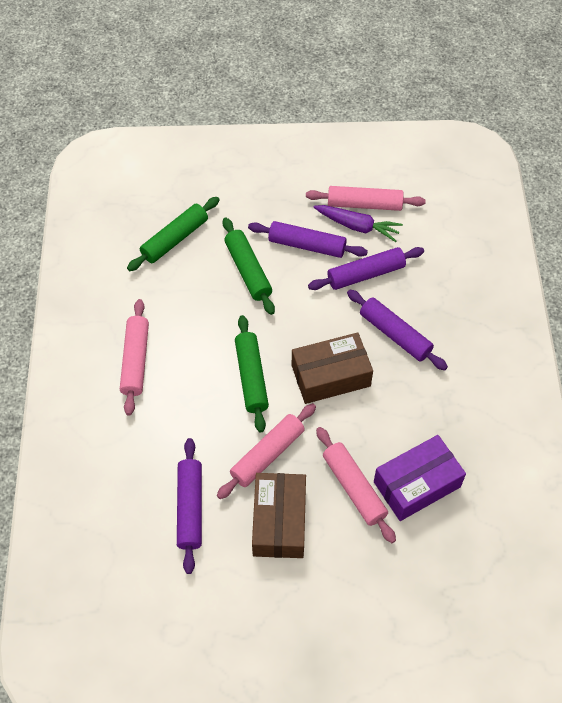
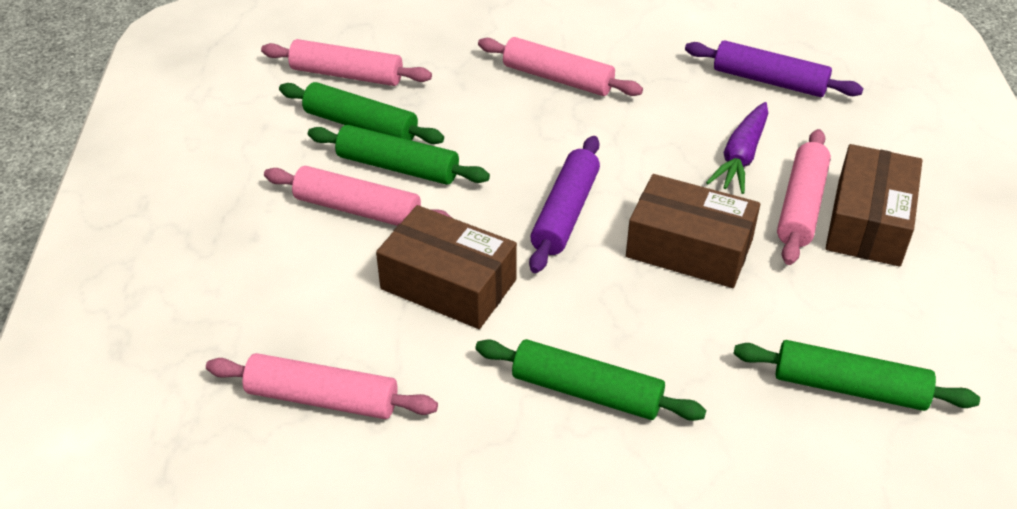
brown box: [252,473,306,558] [292,333,373,404] = 2 -> [376,205,517,329] [626,174,760,288] [825,144,922,267] = 3
green rolling pin: [127,197,219,271] [223,218,275,315] [235,315,269,433] = 3 -> [279,82,444,144] [308,125,490,185] [475,339,706,421] [733,340,980,411] = 4
pink rolling pin: [120,299,149,416] [217,403,316,499] [306,186,426,211] [316,427,396,543] = 4 -> [206,353,438,419] [261,39,432,86] [264,166,452,226] [478,37,643,96] [777,129,831,265] = 5
purple box: [374,435,466,521] = 1 -> none = 0
purple rolling pin: [177,438,202,574] [248,221,368,258] [308,247,424,290] [347,290,448,370] = 4 -> [529,136,600,273] [685,40,863,97] = 2

